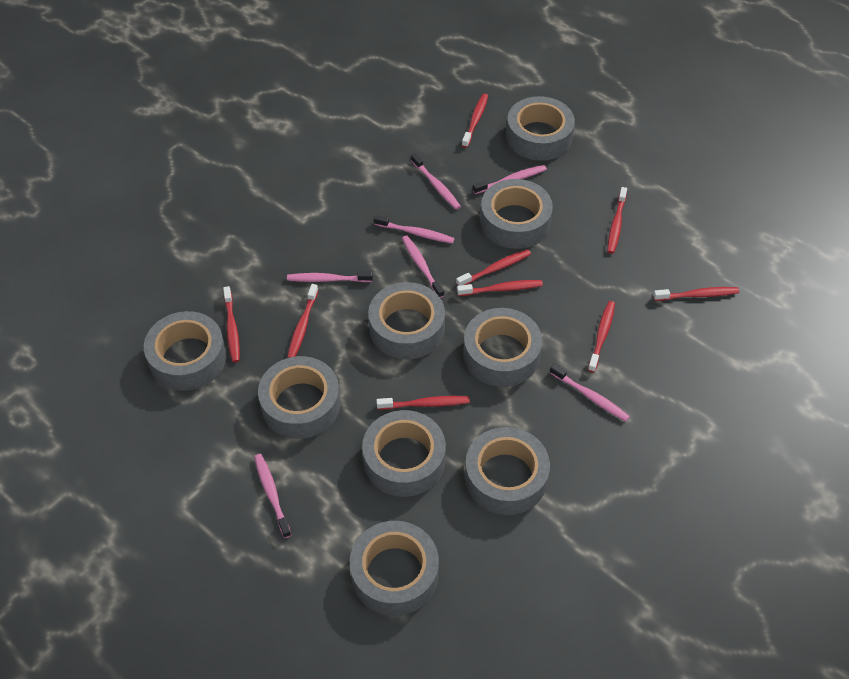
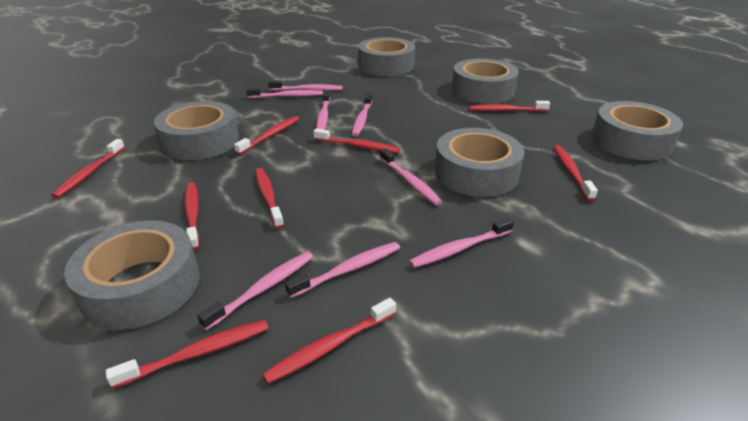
grey tape: [144,311,226,391] [258,356,340,439] [350,521,439,616] [362,410,446,497] [368,282,445,359] [463,308,542,387] [465,427,550,515] [480,179,553,249] [506,96,575,161] = 9 -> [64,220,200,330] [154,101,239,160] [358,37,415,76] [435,128,525,197] [452,58,519,104] [592,101,683,161] = 6
pink toothbrush: [254,454,291,538] [287,271,373,282] [374,215,455,244] [402,236,444,298] [411,153,461,210] [473,165,547,194] [550,364,630,421] = 7 -> [197,252,313,330] [246,88,323,98] [268,81,342,90] [285,242,400,298] [316,90,330,130] [352,93,372,137] [380,148,442,205] [409,217,514,268] = 8

